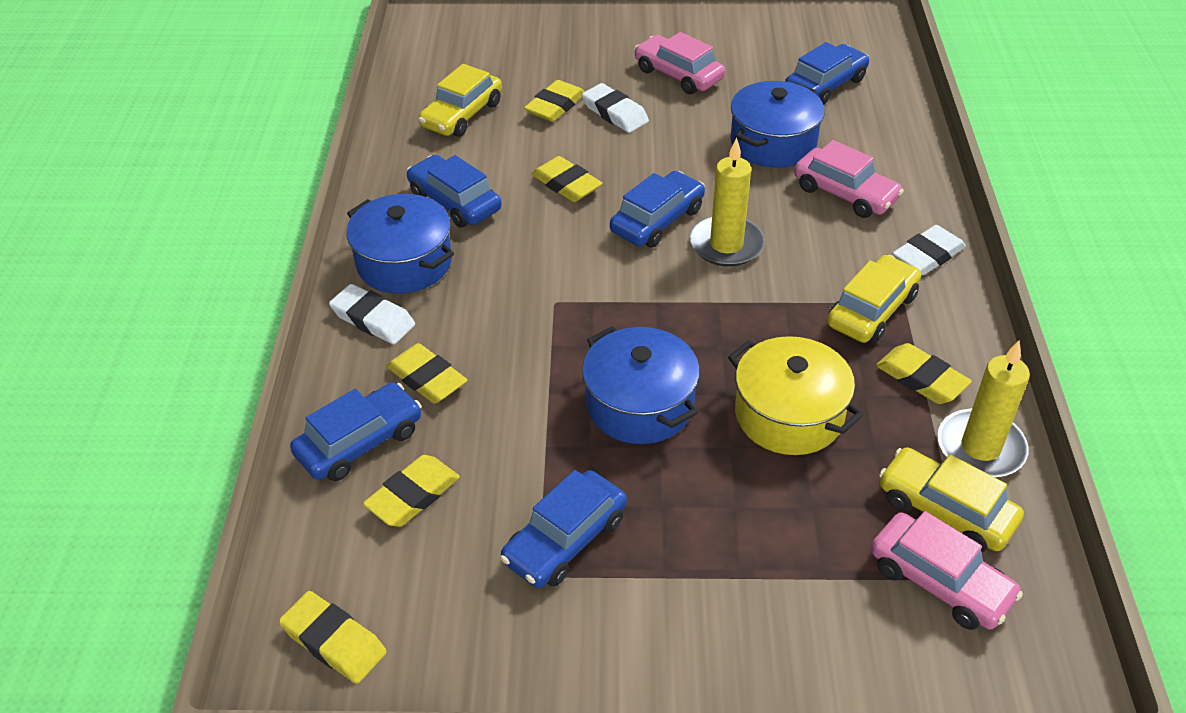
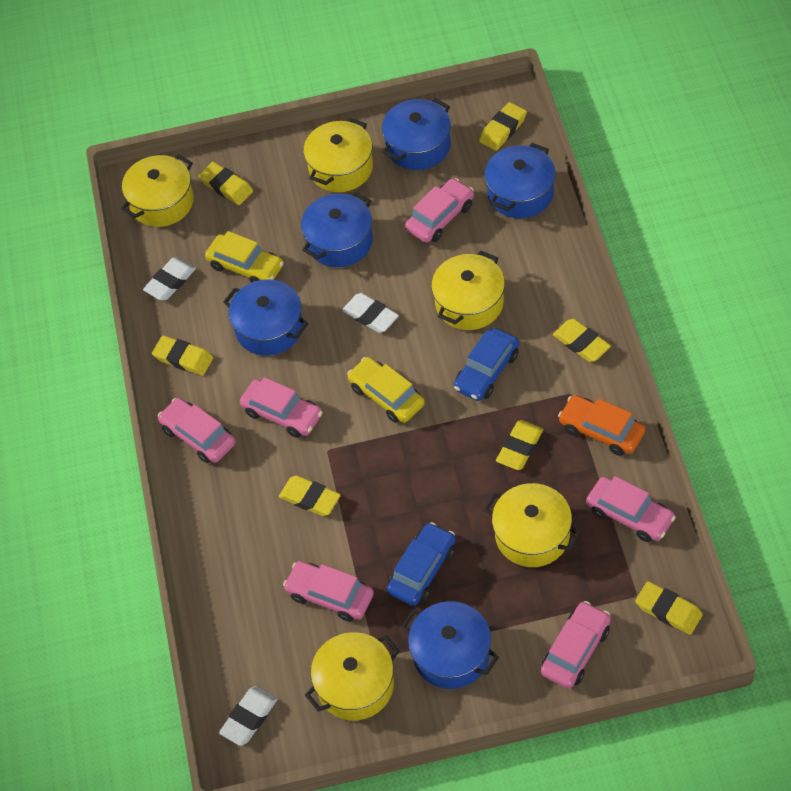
blue car: [290,382,421,481] [407,155,502,228] [500,470,627,588] [610,171,705,248] [785,42,869,105] = 5 -> [387,522,456,606] [454,328,519,401] = 2
blue pot: [346,194,454,294] [582,326,700,444] [730,81,825,168] = 3 -> [223,280,309,356] [301,192,373,267] [382,98,451,170] [401,601,499,689] [485,143,556,218] = 5
orange car: none = 0 -> [558,395,645,456] = 1
pink car: [634,32,725,94] [794,140,904,218] [871,511,1023,630] = 3 -> [158,398,235,463] [240,377,323,438] [283,561,374,622] [405,178,474,243] [541,601,611,689] [586,476,676,542] = 6
yellow candle: [690,138,765,267] [937,341,1030,478] = 2 -> none = 0
yellow car: [418,64,502,137] [827,255,921,343] [879,447,1024,552] = 3 -> [205,231,284,283] [347,357,425,423] = 2
yellow eraser: [279,591,387,684] [363,455,460,527] [386,343,467,403] [524,80,584,122] [531,156,602,202] [876,343,972,404] = 6 -> [152,336,213,375] [199,162,253,205] [279,475,341,516] [479,102,527,151] [496,420,543,470] [553,319,611,362] [635,581,703,635] = 7
yellow pot: [728,336,863,455] = 1 -> [121,154,194,227] [303,118,373,192] [305,632,400,720] [431,251,505,330] [484,483,581,567] = 5

